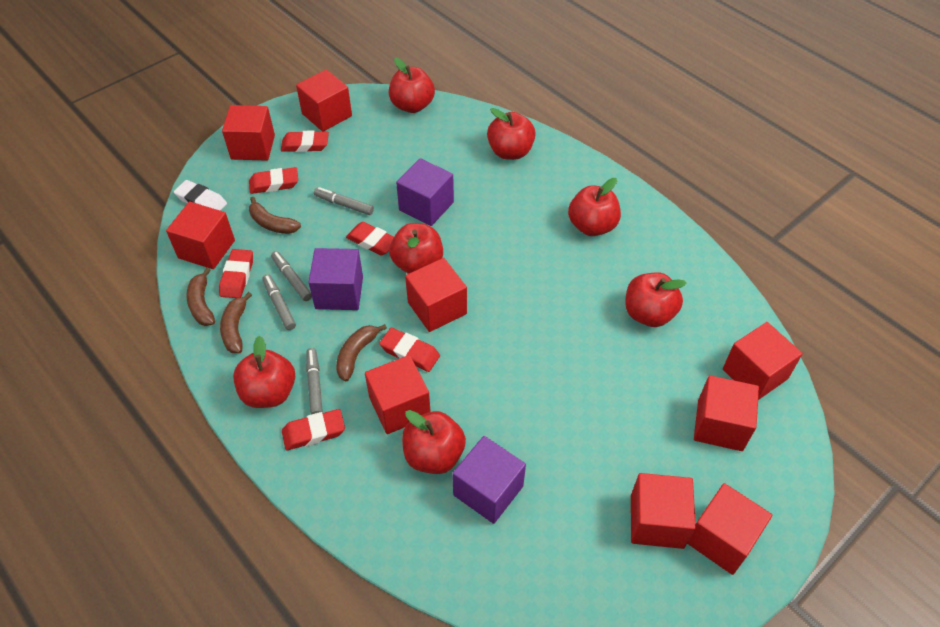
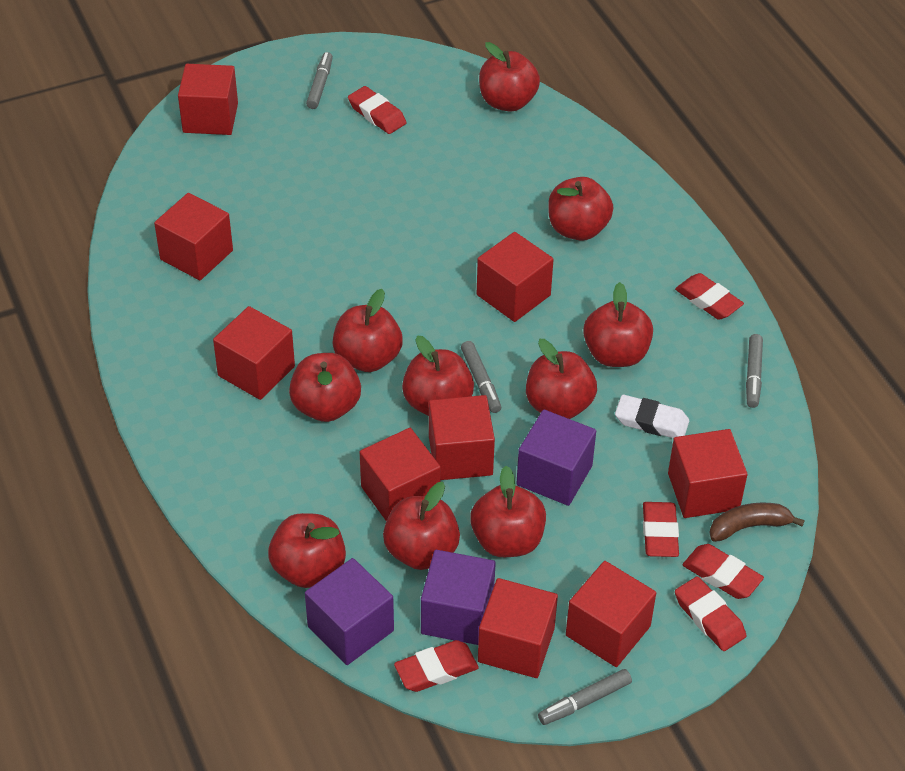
brown banana: [186,268,215,326] [220,292,252,353] [249,197,301,234] [336,324,387,381] = 4 -> [710,503,805,542] = 1
red apple: [233,336,295,408] [389,58,435,113] [389,223,443,274] [402,410,466,474] [487,108,536,160] [568,178,621,236] [625,273,687,327] = 7 -> [268,513,346,588] [289,353,361,422] [333,289,403,372] [383,482,460,570] [402,335,474,416] [470,466,546,557] [479,42,540,112] [526,339,597,419] [548,177,613,241] [583,282,653,367] = 10

